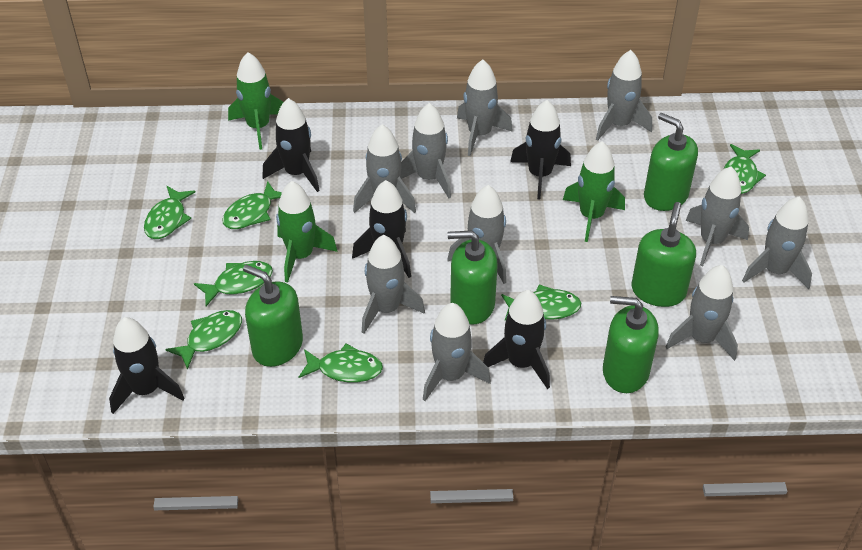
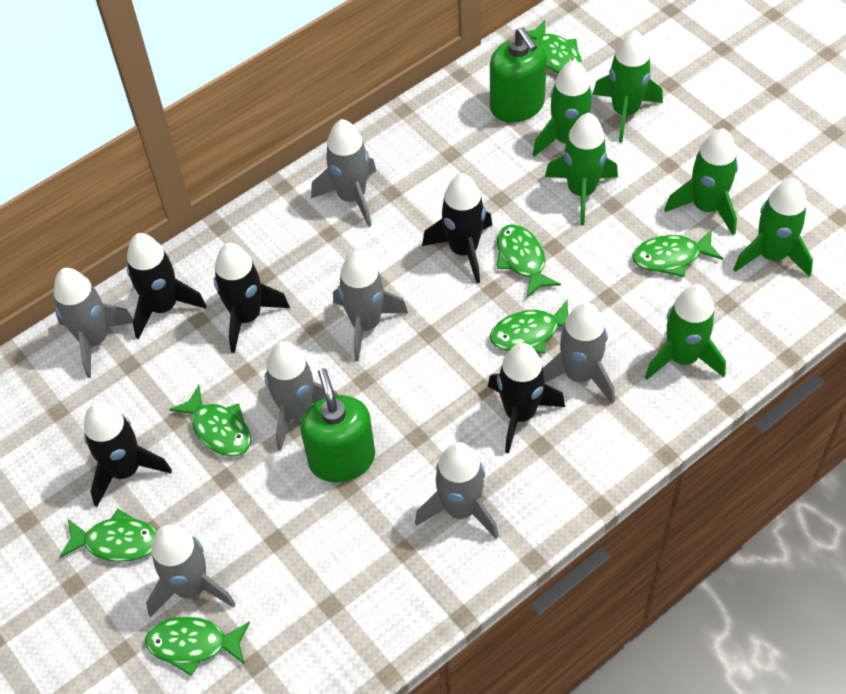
green rocket: [228,52,283,150] [276,181,338,283] [563,141,625,242] = 3 -> [532,60,592,157] [545,113,618,225] [593,30,663,142] [645,284,726,380] [664,129,738,235] [733,178,813,277] = 6
green soap dispenser: [243,265,303,367] [447,231,498,325] [603,296,659,393] [631,202,696,307] [644,113,698,211] = 5 -> [300,368,375,482] [490,28,547,123] = 2
grey rocket: [353,124,416,213] [362,235,425,334] [400,103,451,198] [423,303,491,401] [447,185,506,284] [457,60,513,156] [596,50,652,141] [666,265,738,361] [686,167,749,266] [742,196,812,289] = 10 -> [53,268,133,378] [146,525,236,618] [265,341,338,451] [311,119,376,227] [333,251,408,361] [415,442,499,539] [543,302,615,404] = 7

